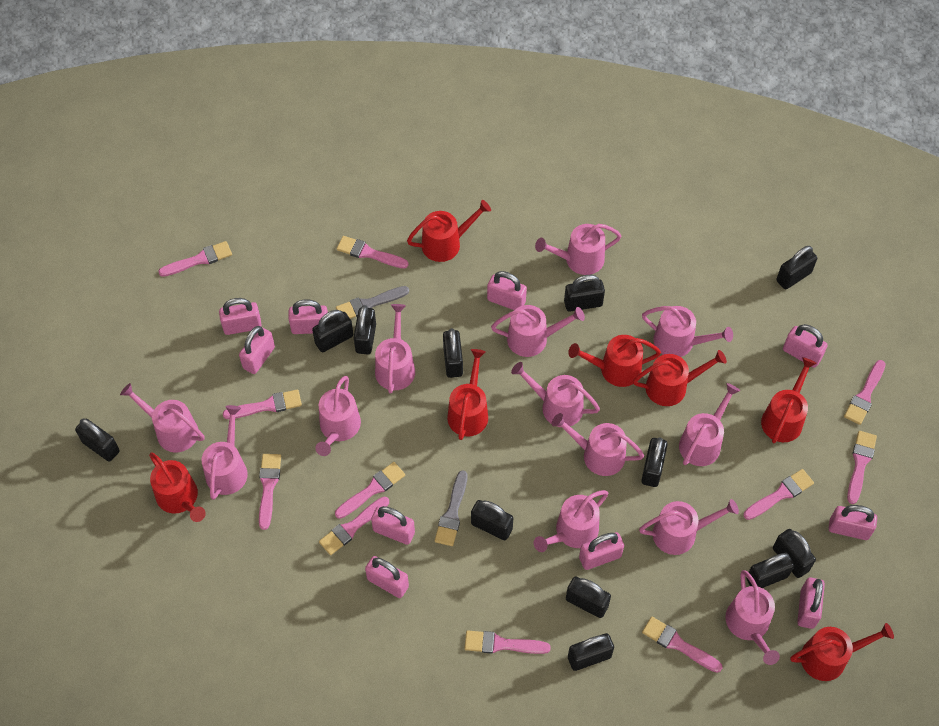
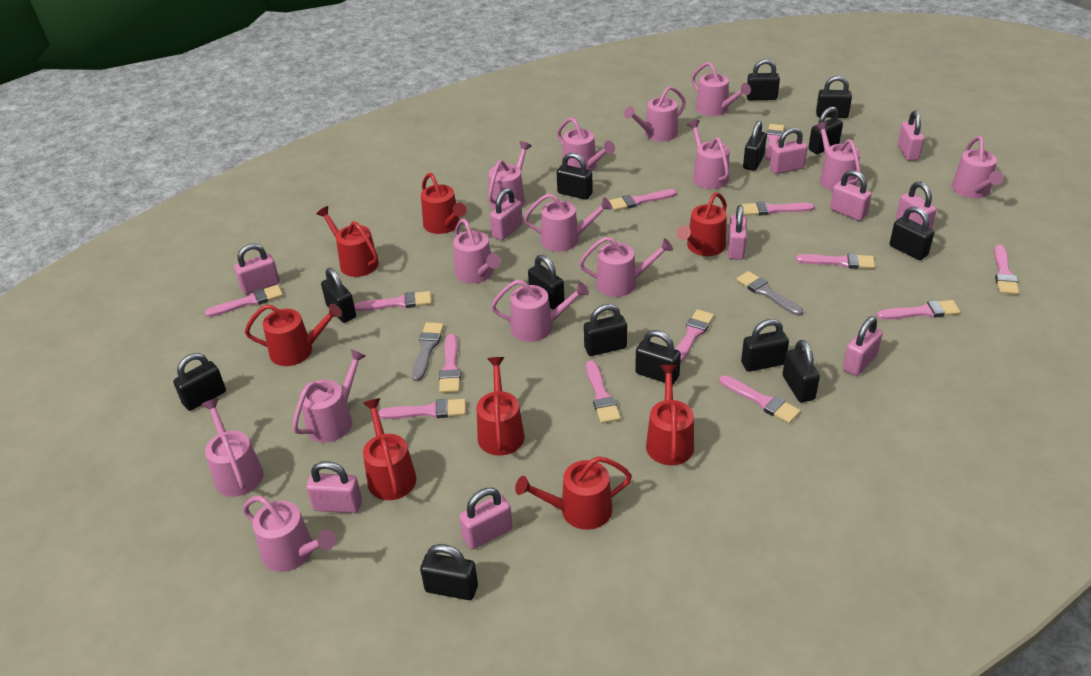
black padlock: [75,418,120,462] [312,310,353,352] [354,305,376,355] [443,328,463,378] [471,500,513,540] [564,275,605,312] [566,577,611,618] [568,633,614,671] [641,437,668,487] [746,552,794,588] [773,529,816,578] [776,246,817,289] = 12 -> [173,353,226,411] [321,268,356,323] [420,544,478,600] [528,255,565,310] [557,153,593,200] [584,304,627,356] [635,330,681,385] [741,319,789,372] [743,121,767,171] [746,59,780,100] [783,340,820,402] [808,106,843,154] [816,76,852,118] [890,206,934,260] = 14
pink brush: [158,241,232,277] [223,389,302,419] [259,454,281,530] [319,496,389,555] [335,462,405,519] [337,236,409,269] [464,630,551,654] [642,617,723,673] [743,469,814,520] [844,360,886,425] [847,431,877,504] = 11 -> [205,285,283,317] [354,291,432,311] [378,399,466,419] [439,334,461,393] [586,361,621,423] [609,189,677,211] [675,309,714,363] [719,375,801,424] [742,202,814,215] [765,124,785,161] [796,253,875,269] [876,300,960,320] [994,245,1019,295] = 13
pink watering can: [120,383,204,453] [202,405,248,500] [315,376,361,456] [375,304,415,394] [491,305,585,357] [511,362,600,427] [534,490,608,552] [535,224,621,275] [552,413,644,476] [639,499,739,555] [642,306,733,357] [679,383,740,466] [725,570,780,665] = 13 -> [201,398,264,497] [243,496,336,572] [292,350,366,442] [453,219,501,283] [488,141,532,210] [491,280,589,342] [524,194,612,252] [557,117,615,171] [579,237,673,297] [624,86,686,142] [687,120,729,189] [692,62,751,116] [815,121,861,191] [952,136,1004,198] = 14
red watering can: [149,452,206,522] [407,200,491,262] [447,349,488,440] [568,335,661,387] [633,350,727,406] [761,357,817,443] [790,623,894,681] = 7 -> [245,304,342,366] [316,206,379,277] [363,398,417,500] [421,173,467,234] [476,357,525,456] [515,456,632,530] [646,365,694,465] [677,192,727,256] = 8

